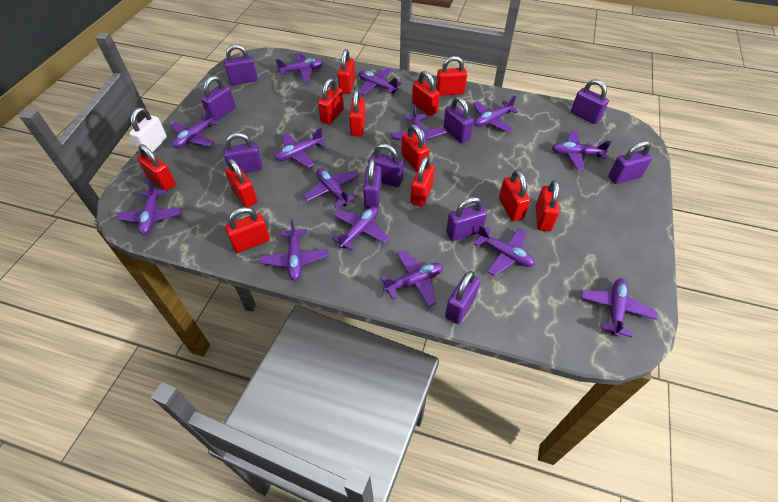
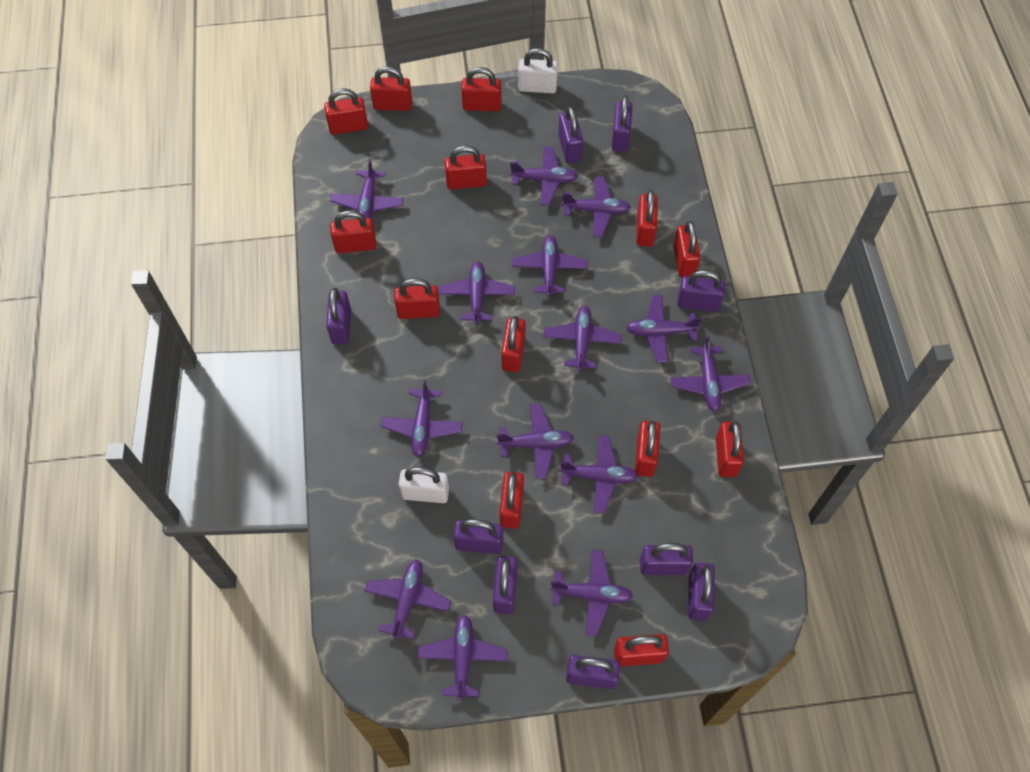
purple padlock: [201,76,236,121] [223,133,263,173] [224,45,258,85] [363,158,381,208] [368,143,404,187] [443,97,473,143] [445,271,480,324] [446,197,487,241] [571,79,609,124] [608,141,652,184] = 10 -> [326,288,351,344] [453,519,503,554] [493,556,517,614] [558,106,583,163] [566,655,620,689] [612,95,633,152] [640,543,693,575] [677,270,726,312] [688,562,715,621] = 9
red padlock: [137,144,176,191] [225,159,257,207] [225,207,270,253] [318,78,344,125] [338,49,355,94] [349,89,366,136] [401,124,429,172] [410,156,435,207] [412,71,440,116] [436,56,467,96] [499,170,530,221] [536,180,560,231] = 12 -> [324,88,368,135] [330,210,376,253] [370,66,412,111] [394,278,440,319] [444,145,487,190] [461,67,502,112] [500,472,524,529] [501,316,525,372] [614,634,669,667] [635,420,660,477] [636,190,658,247] [673,221,700,278] [716,421,744,477] = 13
white padlock: [129,107,167,152] = 1 -> [399,467,449,503] [518,48,558,93] = 2

